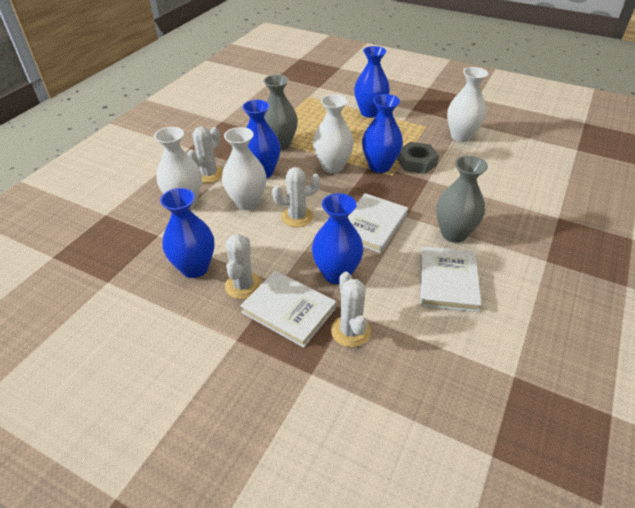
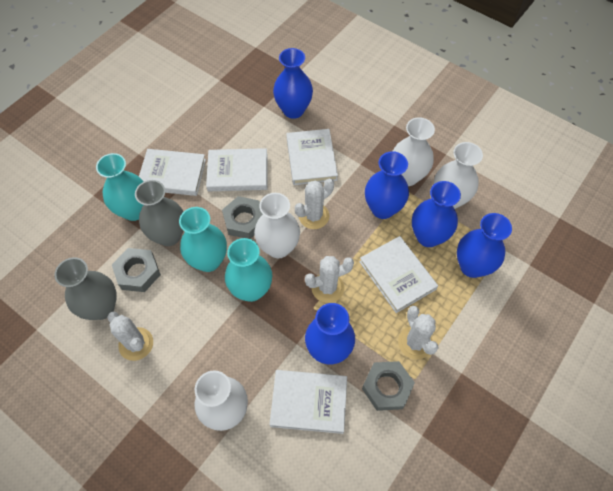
grey nut: [397,142,439,174] = 1 -> [112,248,161,292] [222,196,263,239] [362,361,415,411] = 3
turquoise vase: none = 0 -> [96,153,144,221] [179,207,227,272] [225,238,273,302] = 3
white book: [240,271,336,348] [348,193,408,253] [420,246,481,312] = 3 -> [139,149,206,196] [206,148,267,191] [269,370,347,434] [286,129,338,185] [360,236,438,313] = 5

